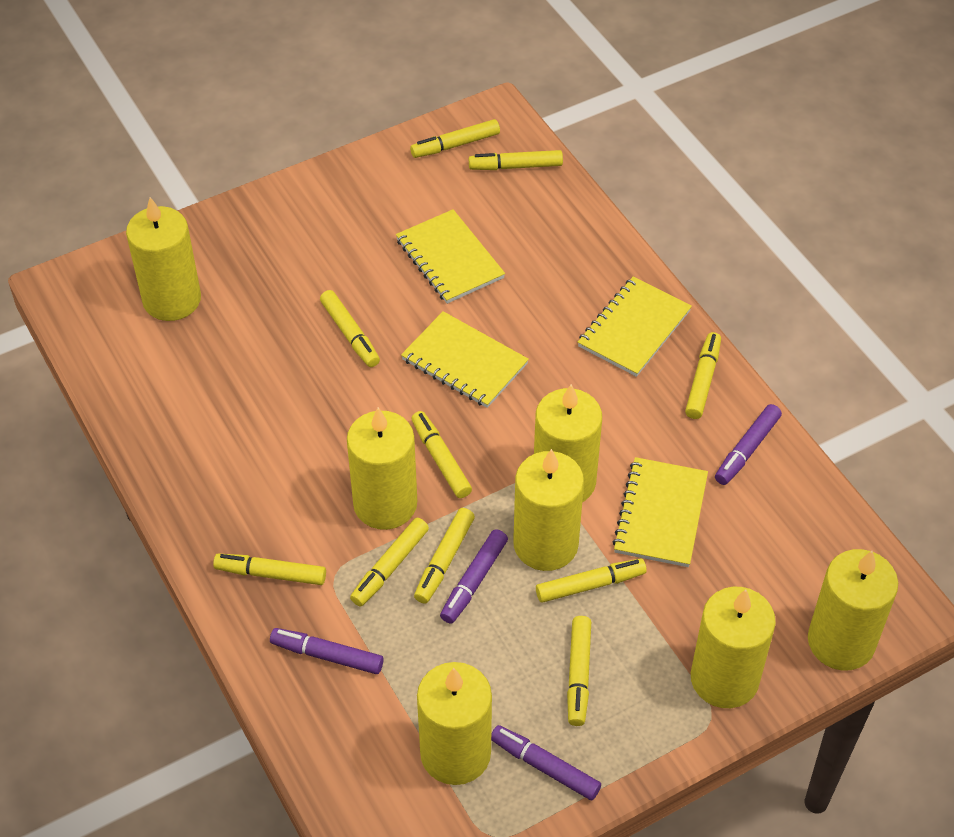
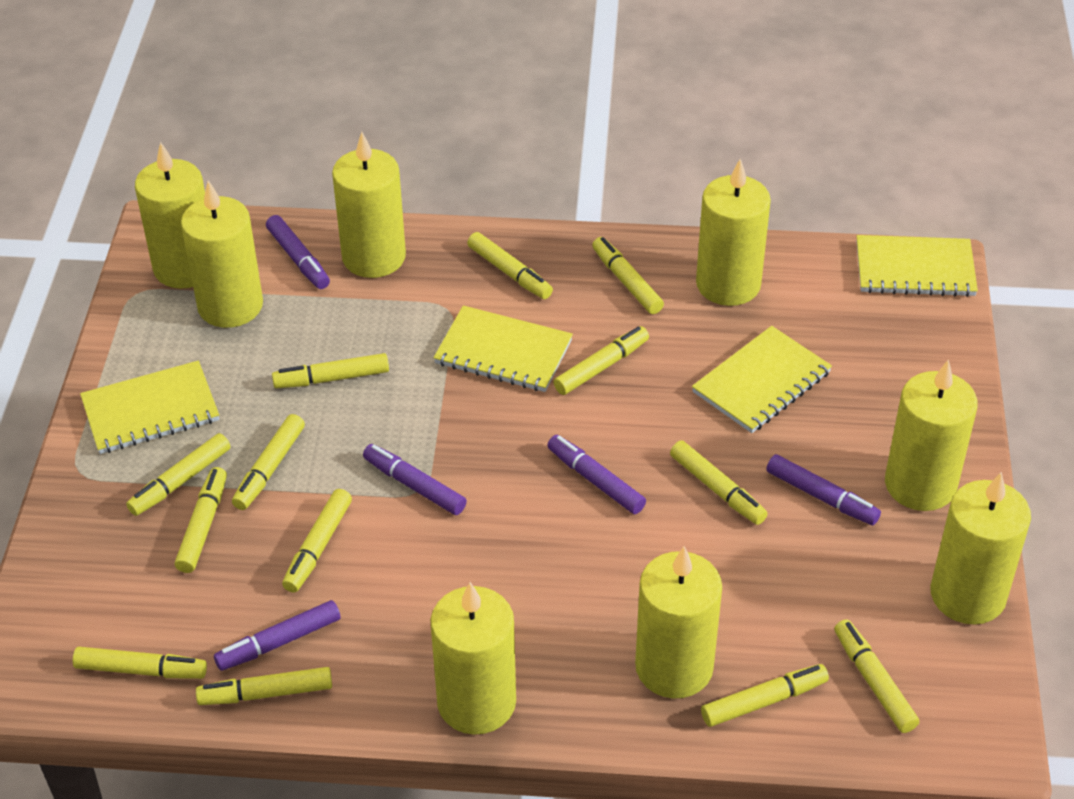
purple marker: [270,628,384,674] [440,529,508,624] [491,725,601,800] [715,404,782,485] = 4 -> [214,600,340,671] [266,215,330,289] [363,444,467,515] [547,435,646,514] [766,454,881,525] = 5
yellow candle: [126,197,201,321] [347,407,417,530] [417,662,492,785] [513,449,584,571] [534,384,602,502] [691,587,776,708] [808,549,898,671] = 7 -> [135,142,205,289] [181,180,263,328] [332,132,406,278] [430,582,516,735] [635,546,722,699] [696,159,771,306] [885,359,978,511] [931,472,1031,625] = 8
yellow marker: [213,553,326,585] [320,290,380,367] [350,518,429,607] [410,119,500,158] [411,411,472,498] [414,508,475,603] [469,150,563,170] [536,558,647,603] [567,616,591,726] [685,332,721,419] = 10 -> [73,647,207,679] [126,433,230,516] [175,467,227,573] [196,667,332,705] [232,414,305,510] [272,353,389,388] [282,489,352,593] [467,232,553,299] [554,326,649,395] [592,237,664,314] [670,440,768,525] [701,664,829,727] [834,619,919,733] = 13

